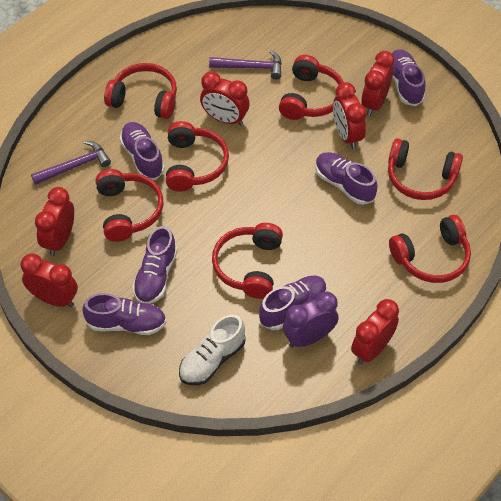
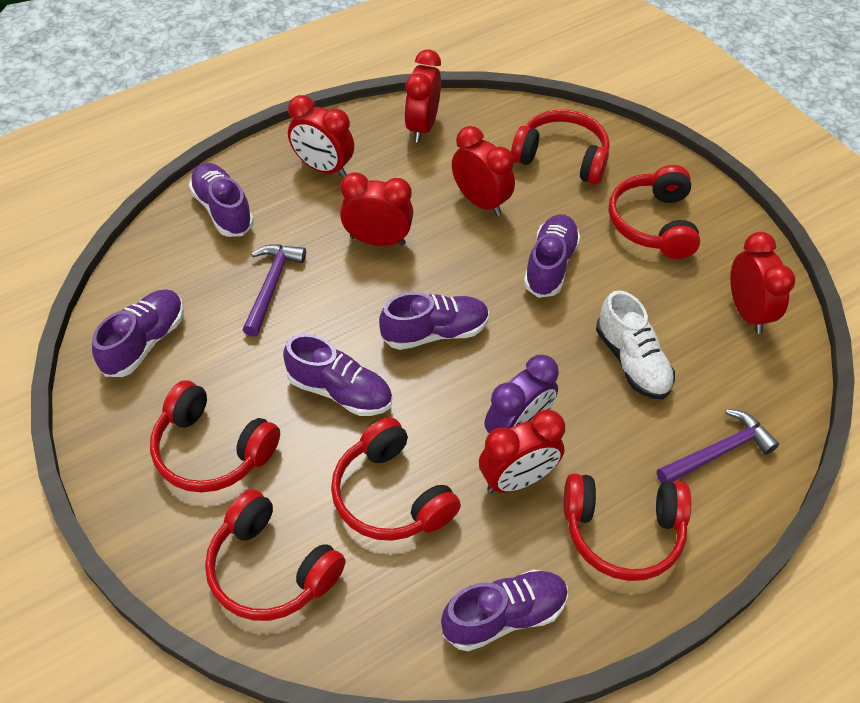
red headphones: [96,169,163,242] [104,63,177,119] [166,121,229,192] [212,223,283,299] [279,55,344,120] [388,139,463,200] [389,215,471,283] = 7 -> [150,380,280,493] [205,489,346,621] [331,417,461,541] [511,110,610,185] [564,473,691,581] [609,165,700,259] = 6

